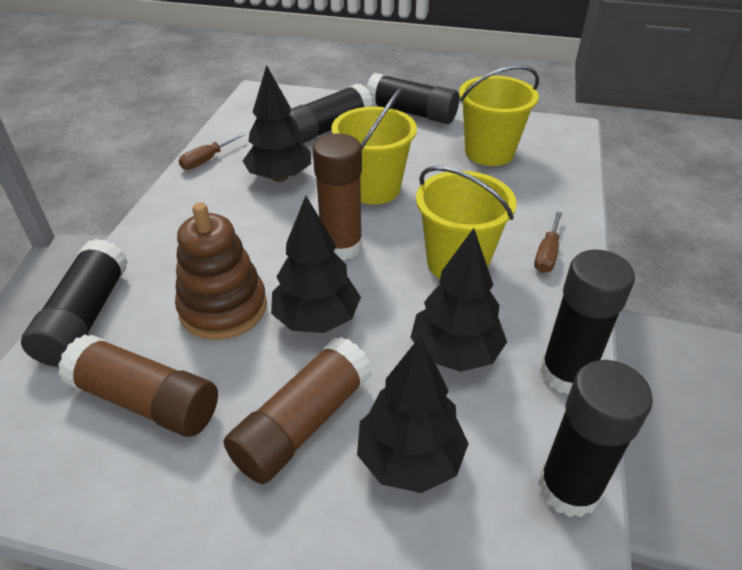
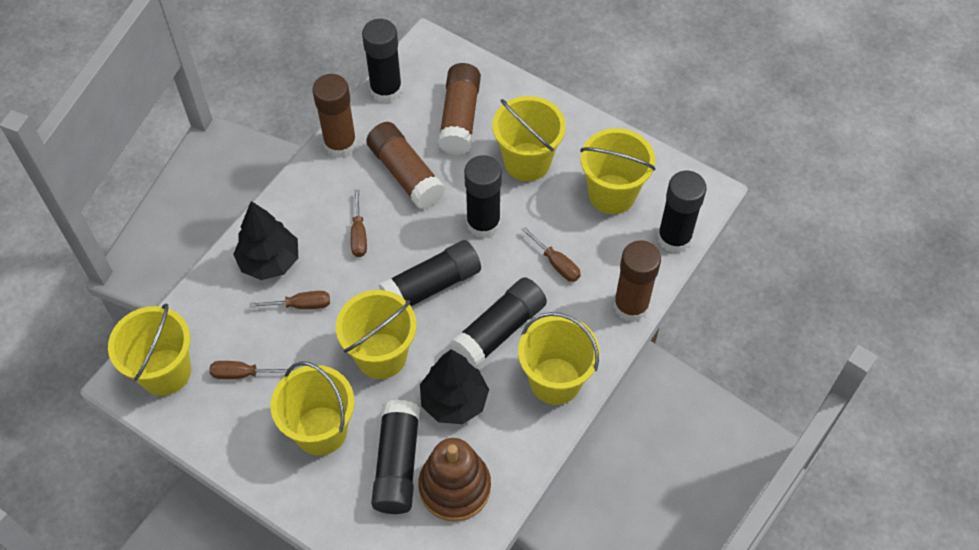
black glue stick: [21,239,128,367] [288,84,373,144] [366,73,459,124] [538,360,653,517] [540,249,635,395] = 5 -> [362,19,402,103] [371,400,420,514] [379,240,481,306] [451,277,547,368] [464,155,502,238] [657,171,707,253] = 6
black tree: [243,65,311,182] [271,196,361,333] [357,336,469,493] [410,228,507,372] = 4 -> [233,201,298,280] [420,349,489,424] = 2
brown glue stick: [58,334,218,437] [224,337,373,484] [313,134,362,260] = 3 -> [313,74,357,158] [366,122,445,209] [438,63,481,155] [614,240,661,322] = 4
brown screwdriver: [179,132,246,170] [534,212,562,273] = 2 -> [210,361,293,379] [249,291,330,309] [351,189,367,257] [521,227,581,282] = 4
yellow bucket: [331,88,417,205] [416,166,517,279] [459,65,539,166] = 3 -> [108,304,191,396] [271,361,354,456] [336,290,417,379] [493,96,566,181] [518,312,600,405] [580,128,656,214] = 6

